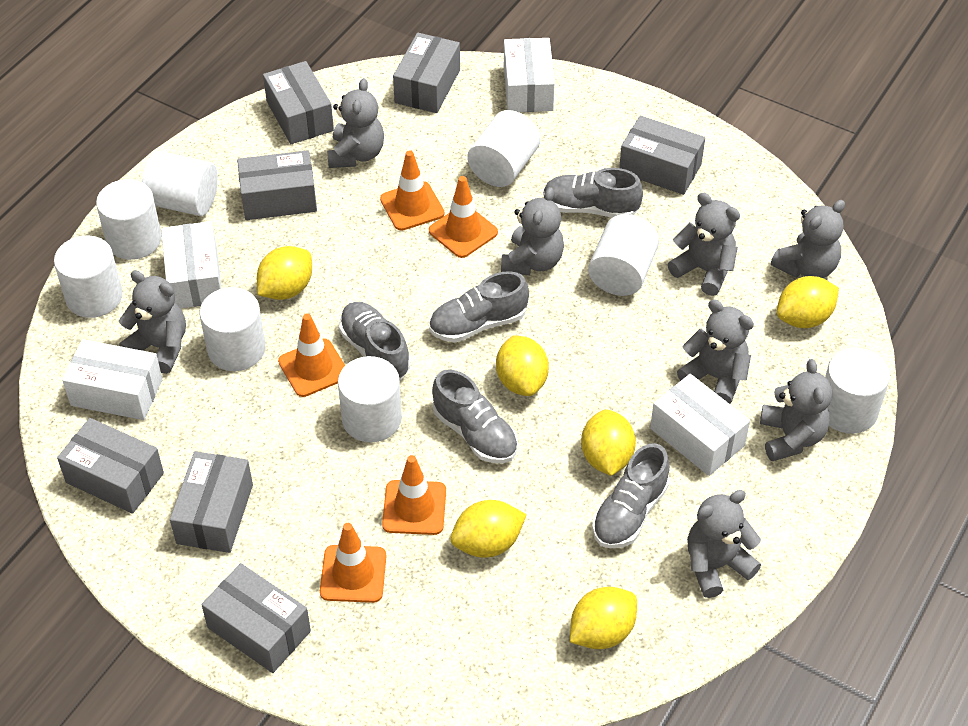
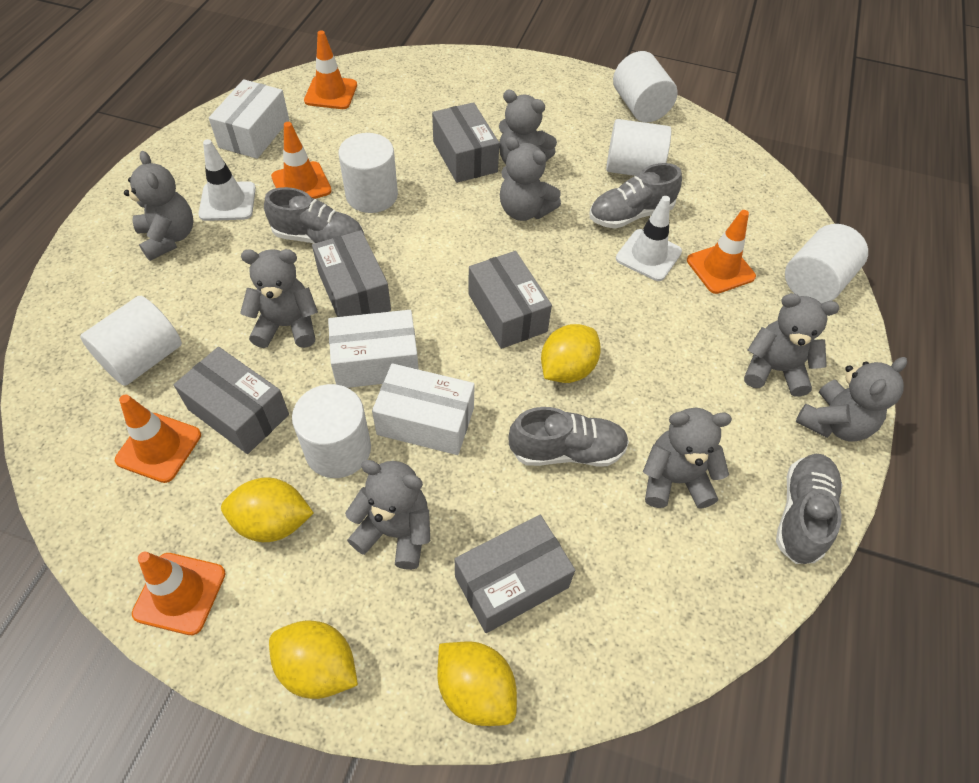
grey box: [57,418,164,514] [170,451,253,553] [201,563,311,673] [237,150,317,220] [263,61,334,144] [393,33,460,113] [619,116,705,195] = 7 -> [174,347,289,454] [312,230,391,317] [432,102,499,183] [455,515,575,633] [468,251,552,349] = 5
grey shoe: [339,302,411,380] [429,271,529,342] [432,369,518,463] [543,168,643,218] [592,443,670,548] = 5 -> [264,187,364,244] [509,407,629,467] [589,163,682,229] [776,454,842,564] = 4
white box: [62,339,163,420] [161,221,222,308] [504,38,555,112] [650,374,750,476] = 4 -> [209,79,289,159] [328,310,419,388] [372,363,475,455] = 3
white cylinder: [54,236,123,318] [96,179,162,260] [142,151,218,216] [200,287,266,371] [338,356,402,442] [467,110,540,187] [588,214,659,296] [825,348,890,434] = 8 -> [80,296,182,386] [292,384,371,478] [338,133,398,213] [606,119,671,176] [613,51,678,122] [785,224,868,304] = 6
white traffic cone: none = 0 -> [198,139,256,221] [616,196,682,281] = 2
yellow lemon: [257,246,312,300] [450,500,527,557] [496,335,549,396] [570,587,637,649] [581,410,636,476] [777,276,839,328] = 6 -> [221,477,314,542] [269,621,358,699] [437,641,517,726] [541,324,601,383] = 4

